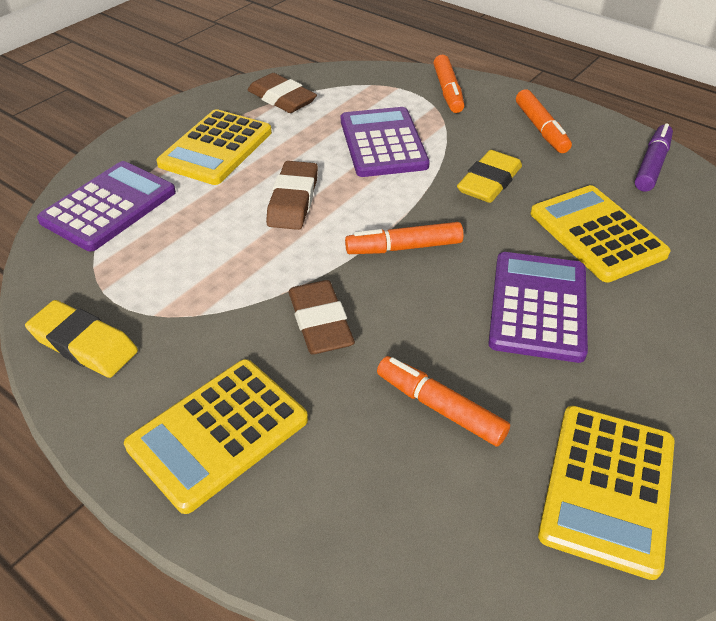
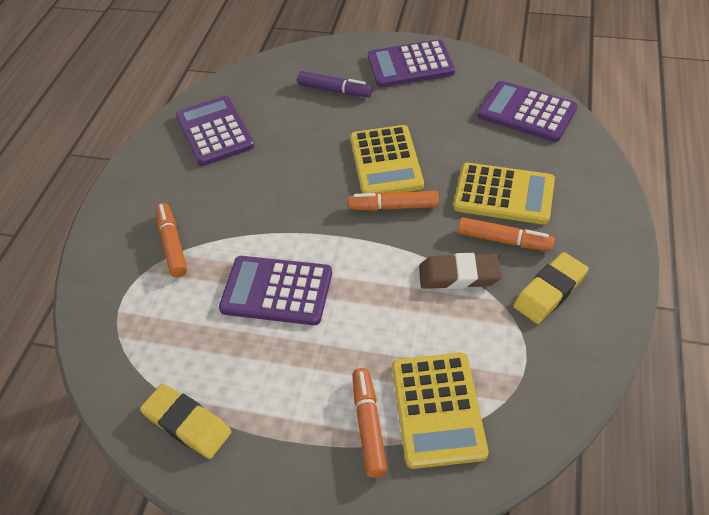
brown eraser: [248,73,317,113] [266,161,318,230] [289,280,355,354] = 3 -> [419,253,502,289] = 1
purple calculator: [37,161,176,251] [341,107,430,177] [488,252,588,363] = 3 -> [176,96,254,166] [219,256,332,325] [368,39,455,87] [478,81,577,142] = 4
yellow calculator: [124,359,308,514] [156,109,272,185] [530,185,671,282] [538,406,675,580] = 4 -> [350,125,424,194] [392,352,489,469] [453,163,555,225] = 3

